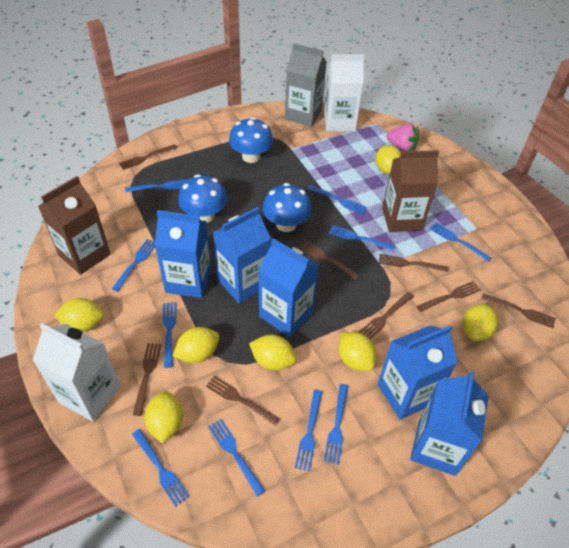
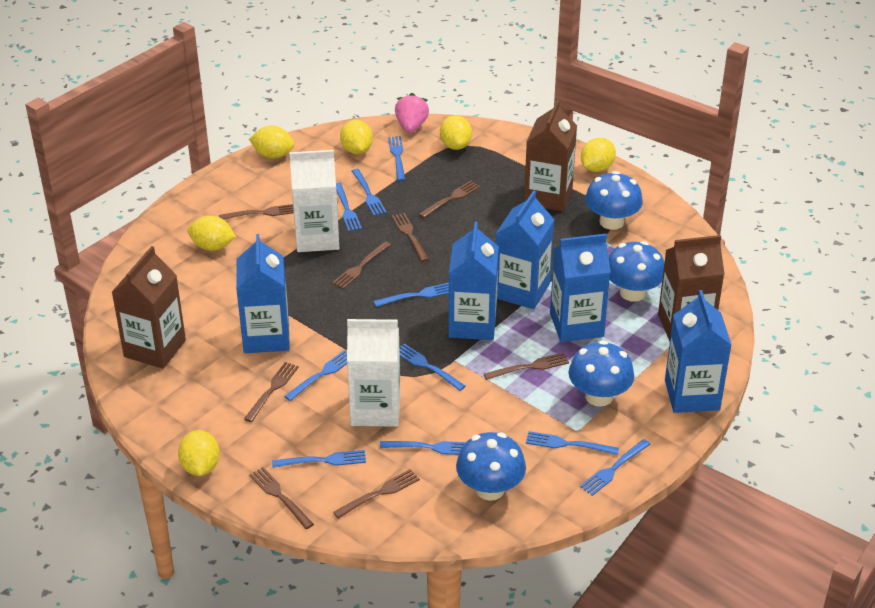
blue mushroom: [178,174,227,223] [229,117,273,163] [263,183,312,232] = 3 -> [456,432,526,501] [568,340,634,406] [585,171,643,230] [609,241,664,302] = 4
brown carton: [38,176,111,275] [382,150,439,232] = 2 -> [112,246,186,369] [524,100,577,211] [658,235,724,342] = 3
grey carton: [285,43,326,127] = 1 -> none = 0
yellow lemon: [54,298,104,332] [144,391,183,443] [173,327,219,363] [249,335,296,371] [339,332,376,371] [376,145,401,174] [463,304,498,342] = 7 -> [178,430,220,476] [187,215,236,251] [249,126,294,159] [340,120,373,154] [440,115,472,150] [581,138,616,172] = 6

